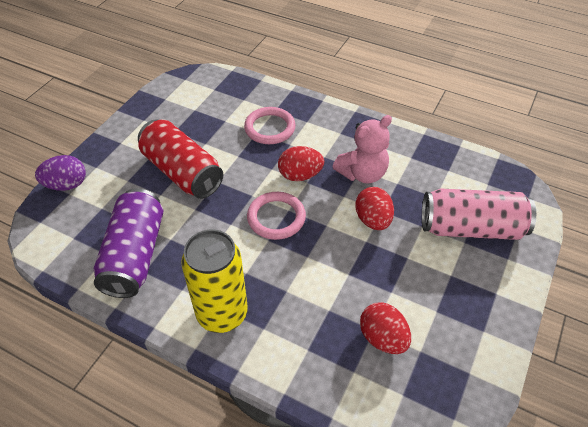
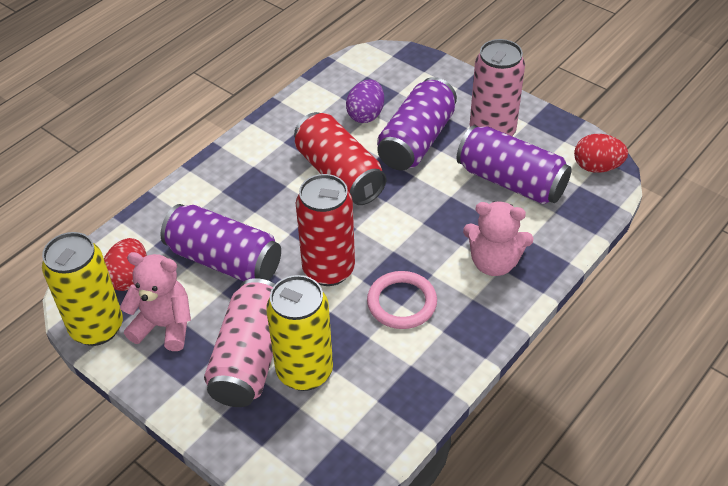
pink can: [422,189,536,240] = 1 -> [204,278,275,407] [470,39,525,136] = 2
pink ring: [244,107,296,144] [247,192,306,240] = 2 -> [367,271,437,329] = 1
pink teddy bear: [332,115,392,184] = 1 -> [120,252,191,351] [463,202,533,276] = 2
purple can: [94,188,163,298] = 1 -> [161,204,281,281] [377,77,457,170] [457,125,572,204] = 3
red can: [138,119,223,199] = 1 -> [294,112,386,205] [296,174,355,286] = 2
red egg: [278,146,324,181] [355,187,394,230] [360,302,411,354] = 3 -> [104,238,147,291] [574,134,628,173] = 2
yellow can: [181,230,248,333] = 1 -> [42,232,123,346] [266,275,333,391] = 2

